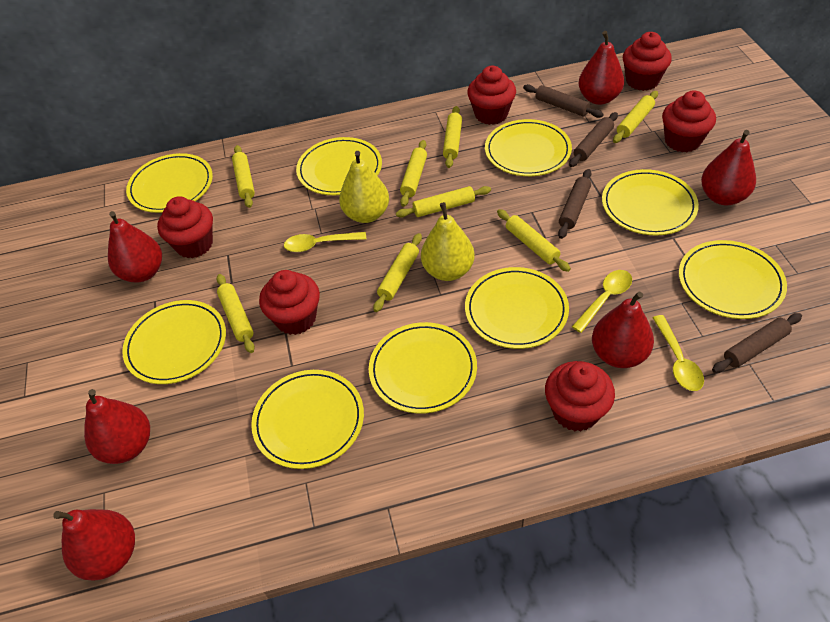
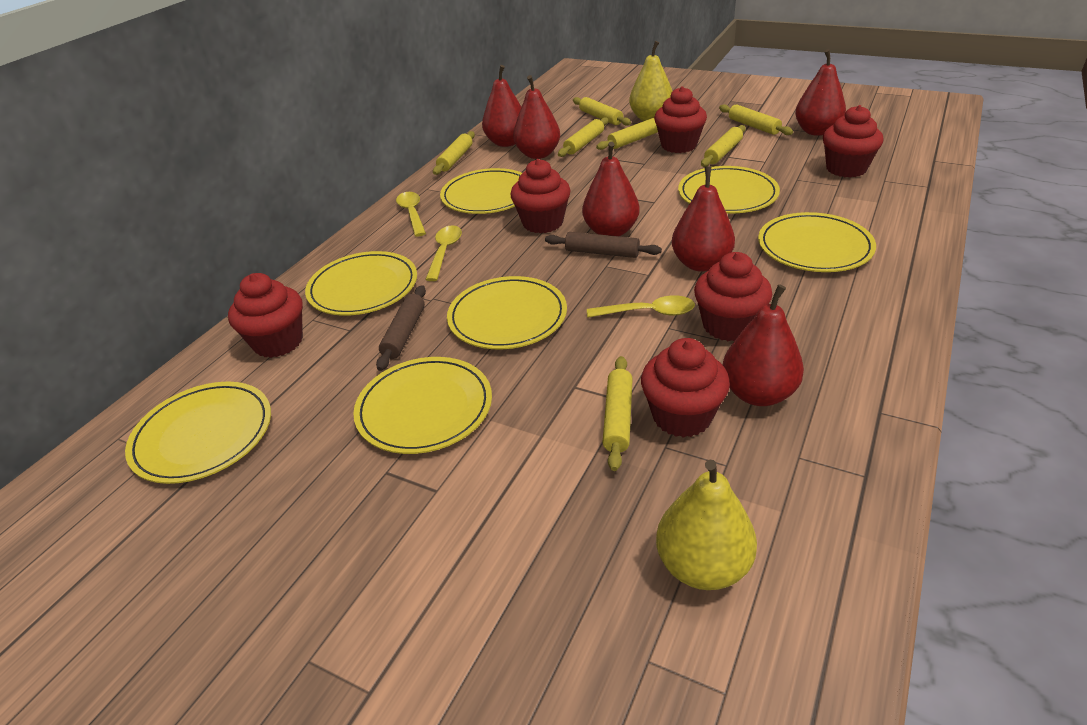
brown rolling pin: [523,84,604,118] [558,169,591,239] [569,112,618,167] [712,313,802,373] = 4 -> [376,285,426,371] [545,232,662,258] = 2
yellow plate: [122,300,226,384] [126,153,213,213] [251,370,364,469] [296,137,382,195] [369,322,477,413] [465,267,569,349] [485,119,572,176] [602,169,699,235] [679,240,787,319] = 9 -> [125,382,271,484] [305,251,417,316] [353,357,492,454] [440,168,522,214] [447,276,567,349] [678,166,780,213] [758,212,876,272] = 7
yellow rolling pin: [216,274,255,353] [232,145,255,208] [373,233,422,312] [396,186,491,217] [400,140,427,207] [443,106,462,168] [497,209,571,272] [613,91,658,143] = 8 -> [433,131,475,175] [558,117,608,157] [573,97,631,126] [596,118,658,150] [602,356,633,471] [701,125,746,167] [719,104,793,135] = 7

